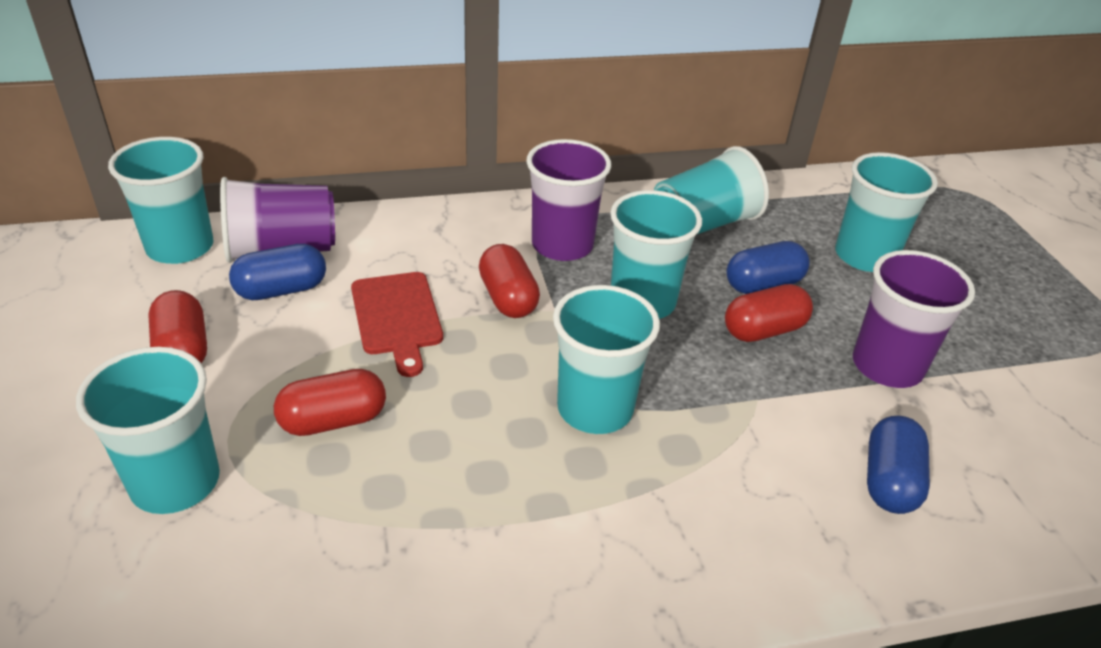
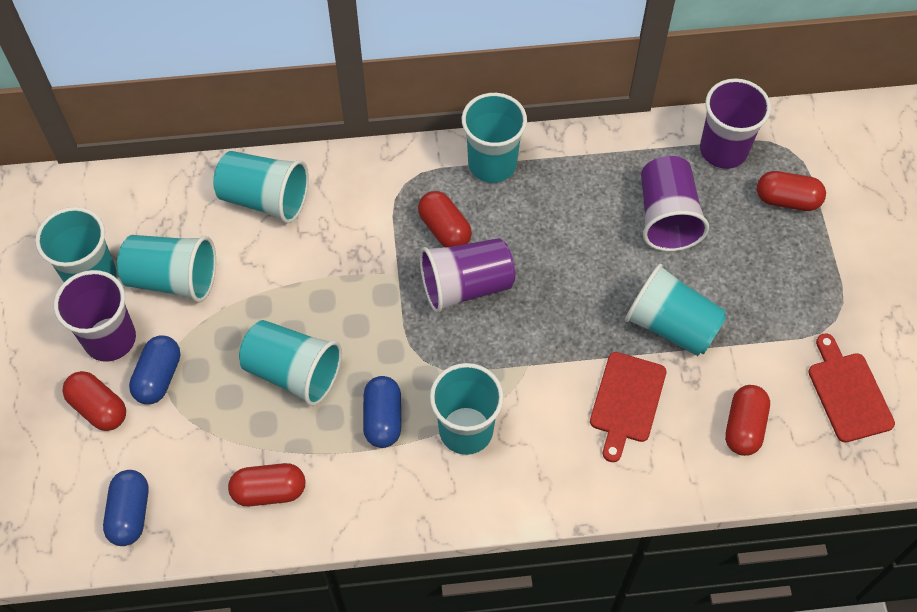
purple cup: [220,177,335,263] [526,139,611,261] [853,250,975,388] = 3 -> [54,270,136,362] [420,238,515,313] [641,156,709,251] [700,78,771,169] = 4
red capsule: [148,290,207,363] [274,369,386,436] [479,244,540,318] [725,284,813,342] = 4 -> [62,371,126,431] [228,463,305,506] [418,191,472,247] [725,385,770,456] [757,171,826,211] = 5
red cutting board: [351,272,443,377] = 1 -> [590,352,666,462] [808,333,895,443] = 2
turquoise cup: [76,347,220,514] [108,137,214,264] [553,285,660,434] [610,190,702,319] [654,146,769,235] [835,152,938,272] = 6 -> [35,207,117,282] [117,235,216,303] [213,151,309,224] [239,320,342,406] [430,363,504,455] [462,93,527,183] [625,264,727,356] = 7

